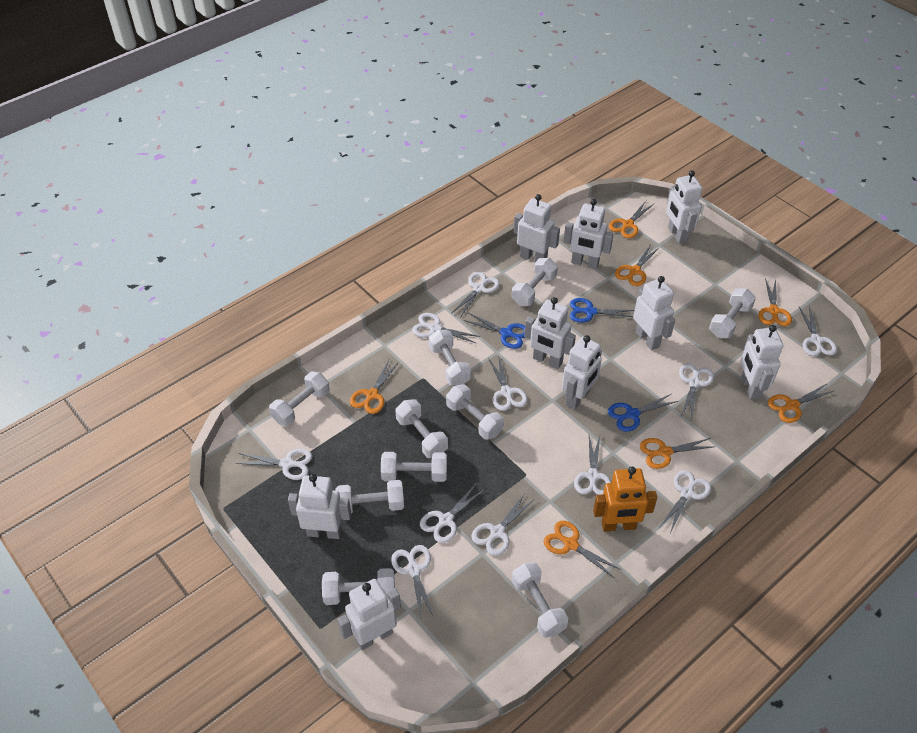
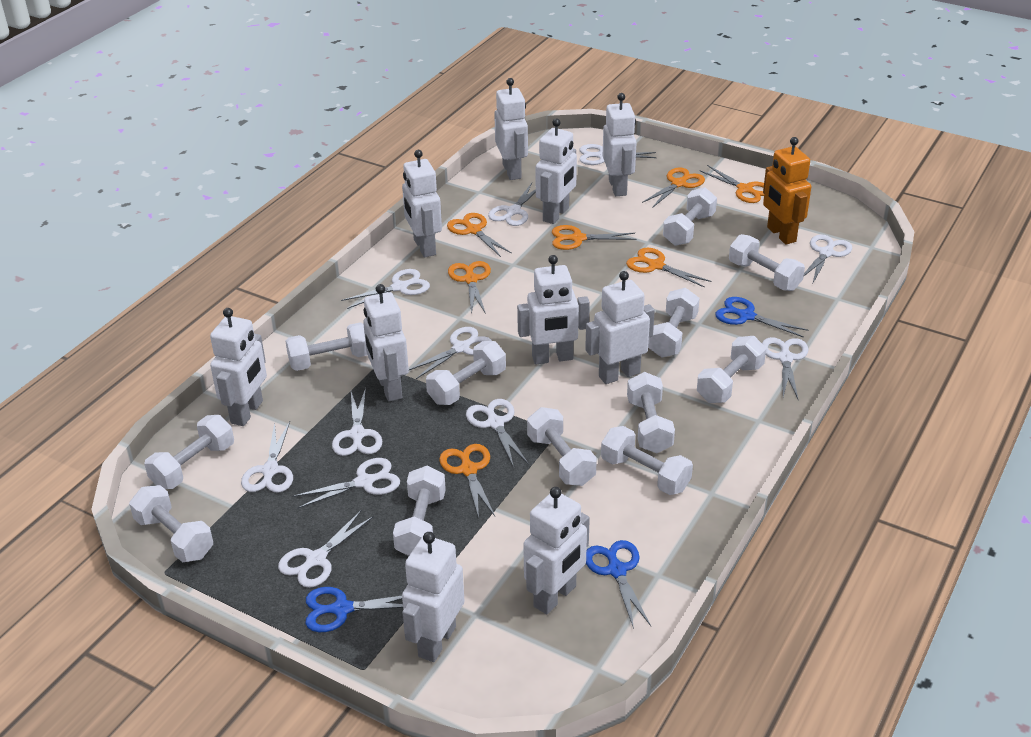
white dumbbell: [269,371,330,426] [322,568,395,605] [335,480,404,514] [381,452,447,482] [395,399,448,458] [429,329,471,386] [446,384,504,440] [512,258,558,306] [512,562,568,638] [709,288,756,338] = 10 -> [129,485,213,562] [144,415,234,489] [285,322,367,371] [393,466,446,556] [426,341,506,405] [527,407,597,486] [601,426,693,495] [627,372,675,453] [648,288,700,358] [663,187,717,246] [697,336,766,403] [729,234,805,291] = 12
white robot: [288,474,351,539] [338,579,401,650] [514,194,560,262] [524,297,576,369] [562,335,602,410] [564,199,613,269] [633,276,675,350] [666,170,702,244] [740,325,783,399] = 9 -> [210,308,267,426] [363,284,409,401] [402,150,442,257] [402,532,464,662] [494,78,528,180] [517,255,590,364] [523,487,590,614] [536,118,577,224] [585,271,655,384] [603,93,637,196] = 10

